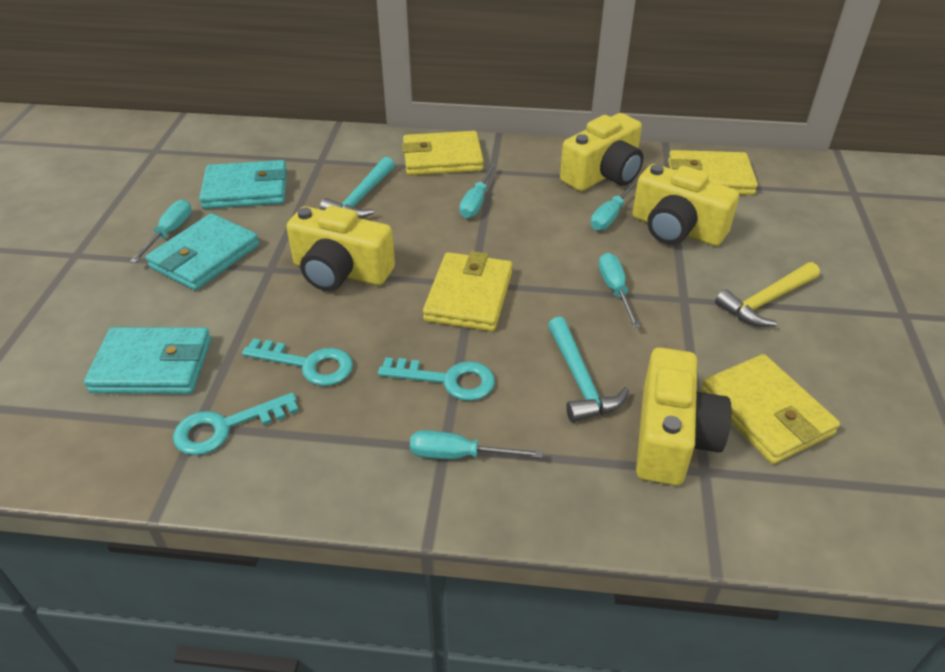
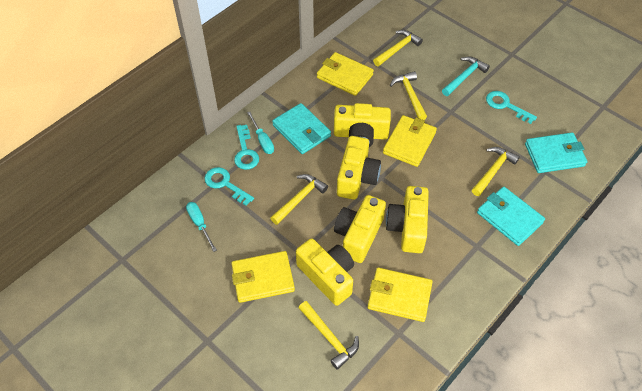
turquoise hammer: [320,157,395,218] [548,317,629,422] = 2 -> [442,57,490,96] = 1
turquoise screwdriver: [130,200,192,263] [410,430,543,459] [459,163,497,218] [591,179,638,231] [599,253,640,328] = 5 -> [186,202,217,252] [247,112,274,154] = 2
yellow camera: [286,206,395,291] [560,113,643,191] [632,164,739,246] [636,347,731,486] = 4 -> [296,238,354,306] [334,103,391,147] [334,195,386,263] [337,136,381,200] [386,186,429,253] = 5
yellow hammer: [715,262,820,327] = 1 -> [270,174,328,225] [299,301,359,370] [373,30,423,66] [390,71,427,120] [472,147,520,196] = 5

